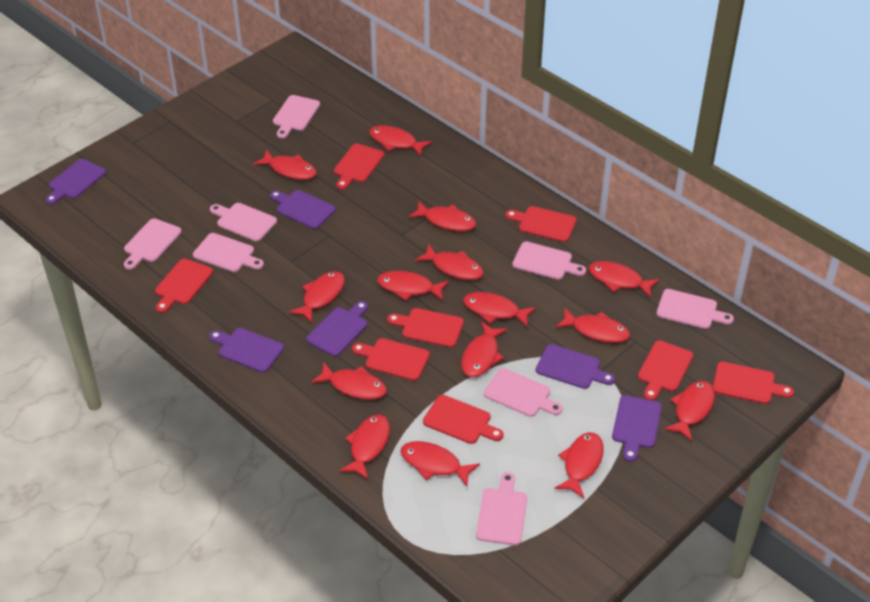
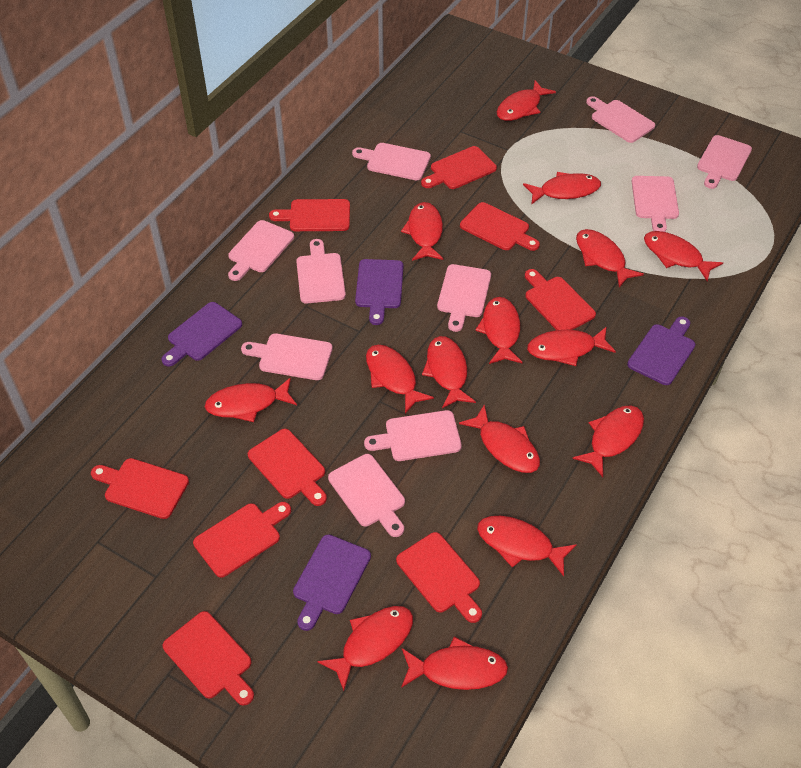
pink cutting board: [124,218,181,270] [193,233,264,272] [210,203,277,241] [273,95,320,138] [476,472,527,545] [484,368,563,417] [512,241,586,280] [657,289,734,329] = 8 -> [228,220,294,281] [241,333,332,380] [296,239,346,304] [328,454,405,537] [352,143,431,180] [364,410,462,461] [437,264,491,332] [586,96,655,143] [632,176,679,232] [697,135,752,189] = 10
purple cutting board: [45,159,106,204] [209,328,284,373] [270,190,336,229] [306,301,368,356] [536,344,615,389] [612,395,662,462] = 6 -> [162,302,242,367] [293,534,371,631] [355,259,403,325] [627,317,695,385] = 4
red cutting board: [155,259,213,313] [334,143,384,190] [352,338,430,381] [387,308,464,348] [423,395,504,444] [505,206,577,242] [638,340,693,401] [713,362,794,404] = 8 -> [91,458,189,519] [163,611,254,706] [193,502,291,578] [248,429,327,506] [269,199,350,231] [396,532,482,623] [421,146,497,189] [460,202,540,251] [525,269,596,330] = 9

